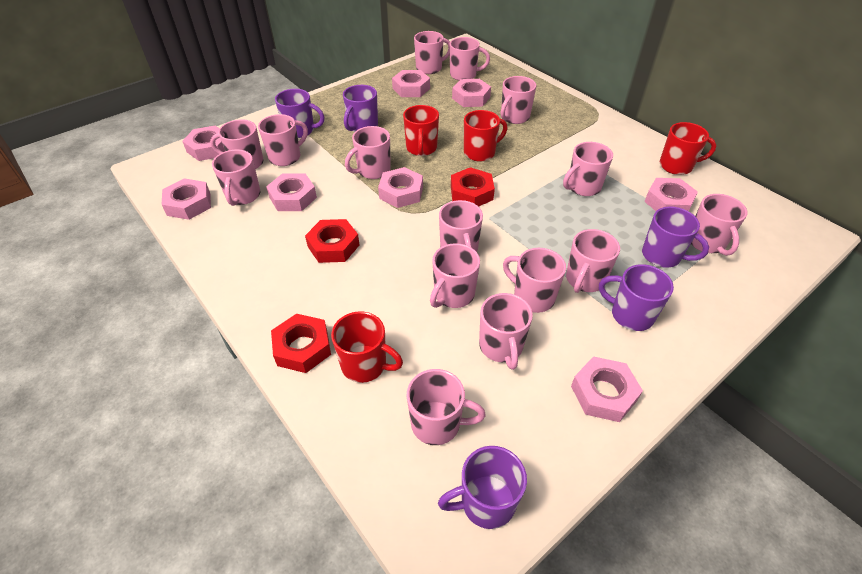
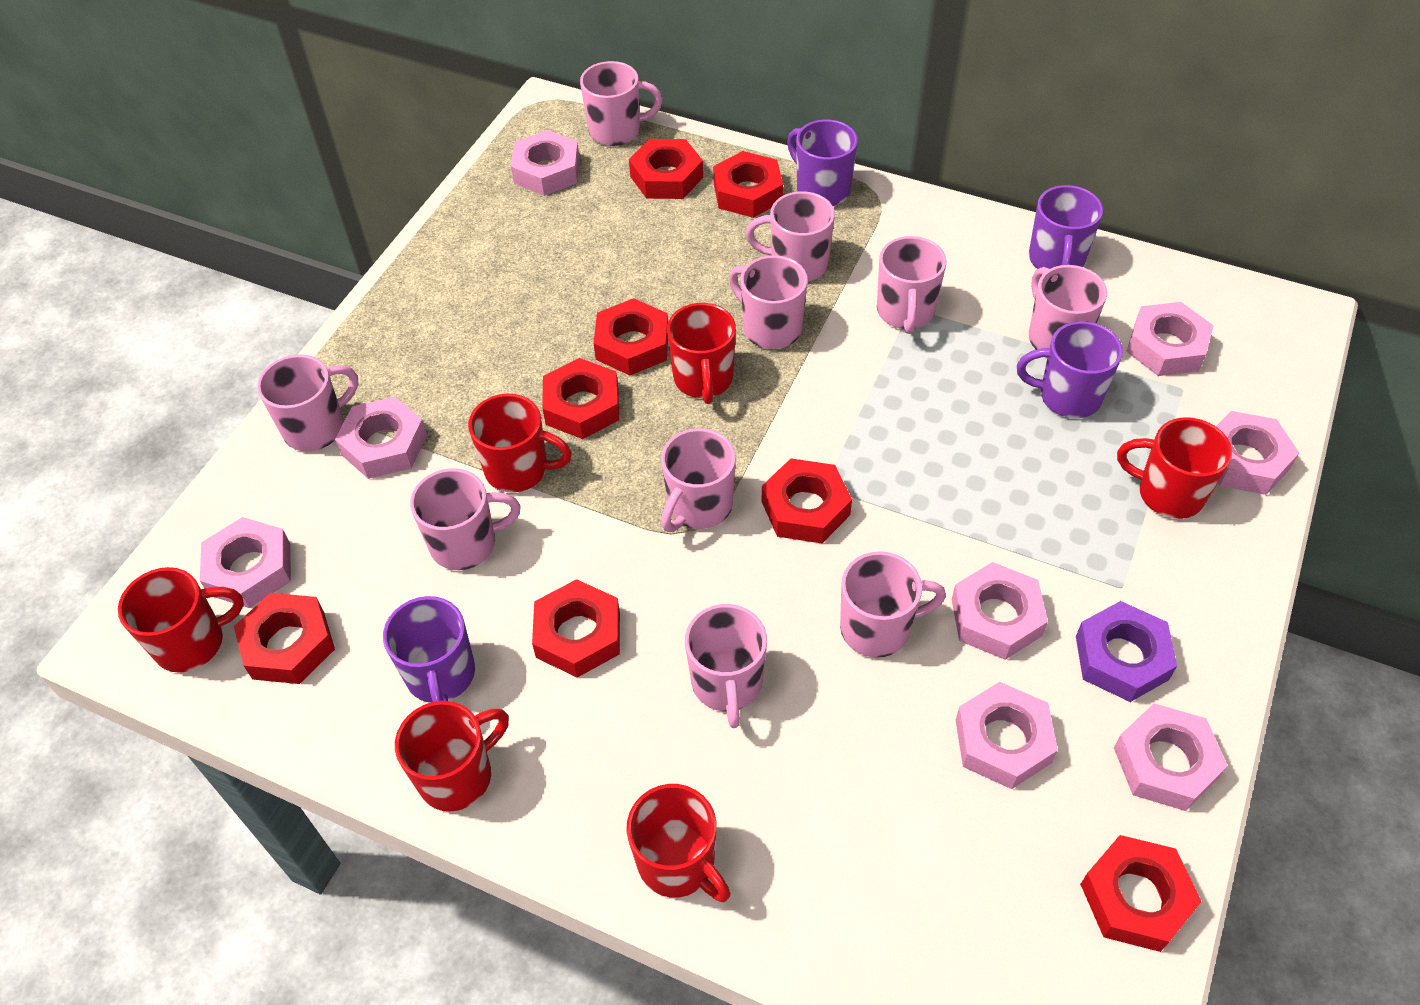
pink mug: [210,119,264,169] [212,149,261,206] [258,114,308,166] [345,126,391,179] [407,369,486,445] [414,31,450,74] [430,243,480,308] [439,200,483,252] [449,37,490,81] [479,293,533,370] [501,76,536,124] [503,248,566,313] [563,142,613,196] [566,229,620,293] [691,194,747,256] = 15 -> [257,354,358,451] [410,468,521,570] [580,61,663,146] [661,428,736,532] [685,604,767,728] [729,255,808,349] [746,191,835,281] [840,551,946,658] [877,236,947,334] [1029,265,1107,350] = 10
purple mug: [275,89,325,138] [343,85,378,132] [438,446,527,529] [599,264,674,331] [642,207,709,268] = 5 -> [383,596,475,703] [787,120,858,206] [1017,321,1123,418] [1029,185,1103,269] = 4
purple nut: none = 0 -> [1076,601,1177,702] = 1
red mug: [331,311,403,383] [403,105,439,156] [464,110,507,162] [660,122,717,175] = 4 -> [118,567,244,673] [395,701,509,812] [468,394,572,493] [626,784,731,902] [667,303,736,404] [1117,417,1232,519] = 6
red nut: [271,314,331,373] [305,219,360,263] [451,167,495,207] = 3 -> [234,593,335,684] [532,579,620,678] [542,358,619,439] [594,298,668,376] [629,139,703,199] [713,151,783,218] [762,459,852,543] [1080,835,1202,952] = 8

